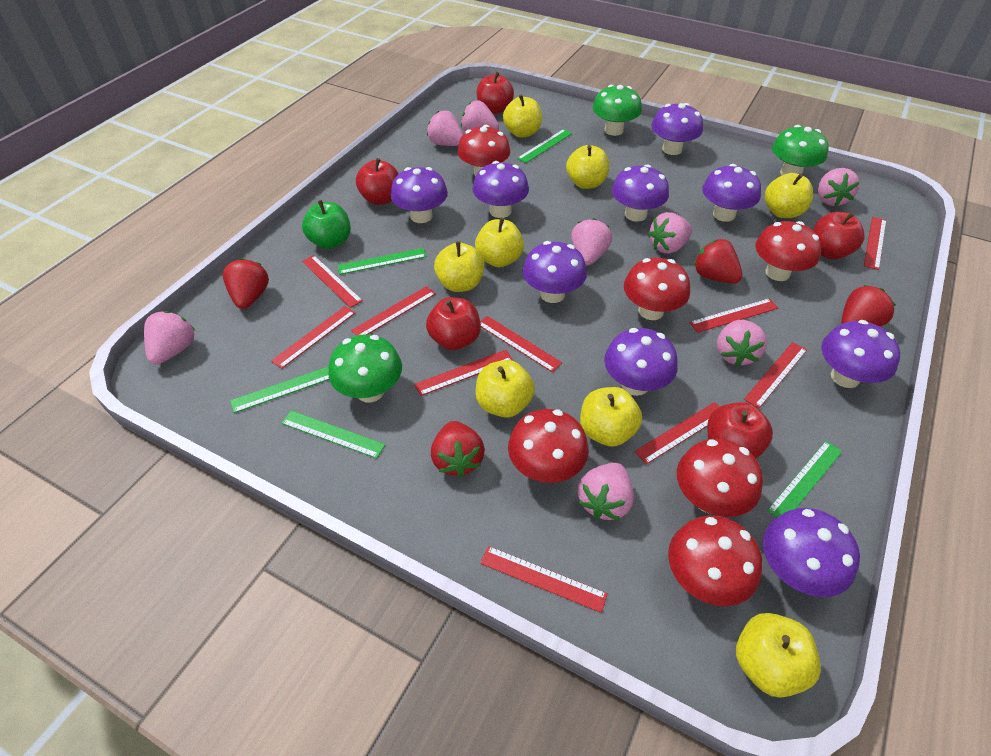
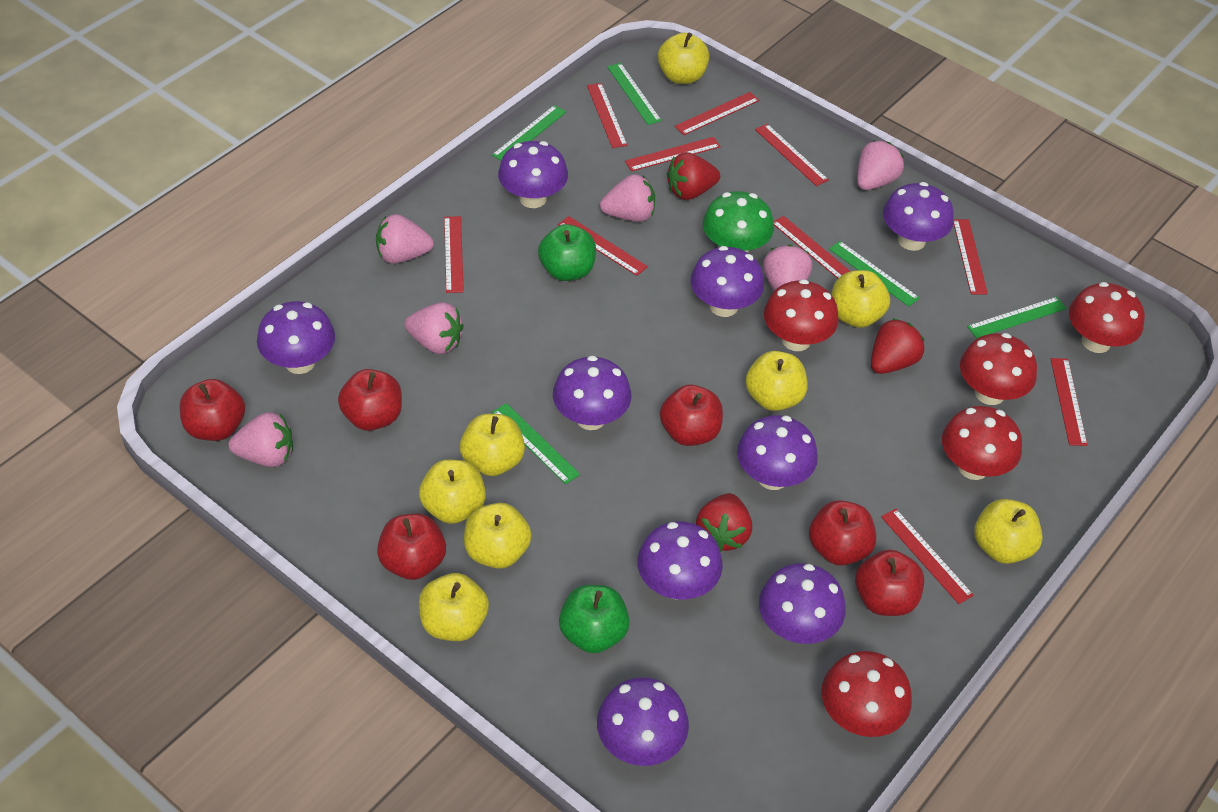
green apple: [302,200,351,249] = 1 -> [538,224,596,281] [559,585,630,653] = 2
green mushroom: [328,334,402,402] [592,85,642,136] [772,125,829,175] = 3 -> [703,191,774,253] = 1
pink strawberry: [144,311,195,364] [427,111,464,146] [461,100,499,132] [571,218,612,266] [578,463,634,520] [648,212,692,254] [717,320,767,367] [818,168,860,207] = 8 -> [229,412,293,467] [376,214,434,264] [404,303,464,354] [600,174,655,222] [763,245,812,291] [857,140,904,190] = 6
red apple: [356,158,399,205] [426,297,481,350] [476,72,514,114] [707,402,773,459] [813,212,865,260] = 5 -> [180,379,245,441] [338,369,402,431] [377,514,446,580] [660,385,723,446] [809,500,876,566] [855,550,924,616] = 6
red mushroom: [458,125,510,177] [508,409,589,483] [624,258,690,320] [668,516,762,606] [677,439,763,517] [755,221,821,281] = 6 -> [764,279,839,351] [821,651,912,737] [942,406,1022,480] [960,333,1037,405] [1069,282,1145,353] = 5
red strawberry: [223,258,269,309] [431,421,485,477] [694,239,743,284] [841,285,896,327] = 4 -> [667,152,720,200] [696,493,752,552] [871,318,925,374] = 3

